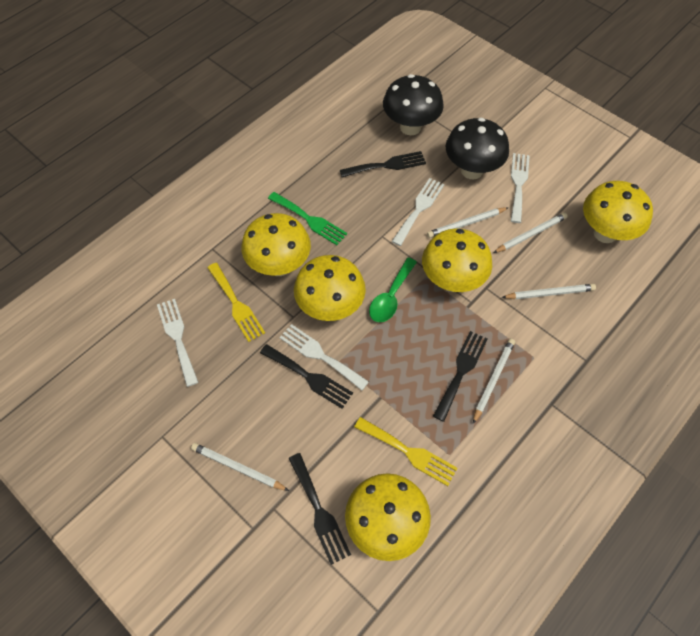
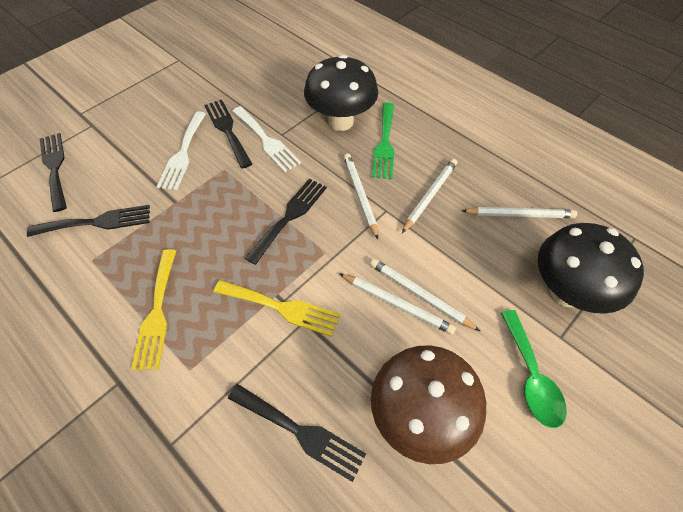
black fork: [260,344,353,409] [288,453,351,565] [340,151,426,177] [433,331,488,422] = 4 -> [27,205,150,237] [40,133,67,212] [205,100,252,169] [228,384,366,482] [245,178,327,265] = 5
brown mushroom: none = 0 -> [371,345,486,464] = 1
white fork: [157,299,199,387] [279,324,369,390] [391,178,444,246] [511,153,530,223] = 4 -> [156,111,206,191] [232,106,301,172] = 2
yellow mushroom: [241,213,311,276] [294,255,366,321] [345,473,431,561] [422,229,492,292] [583,181,653,243] = 5 -> none = 0

